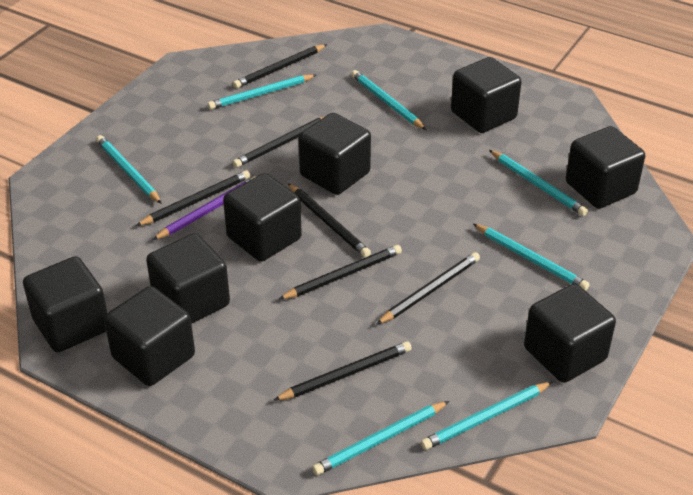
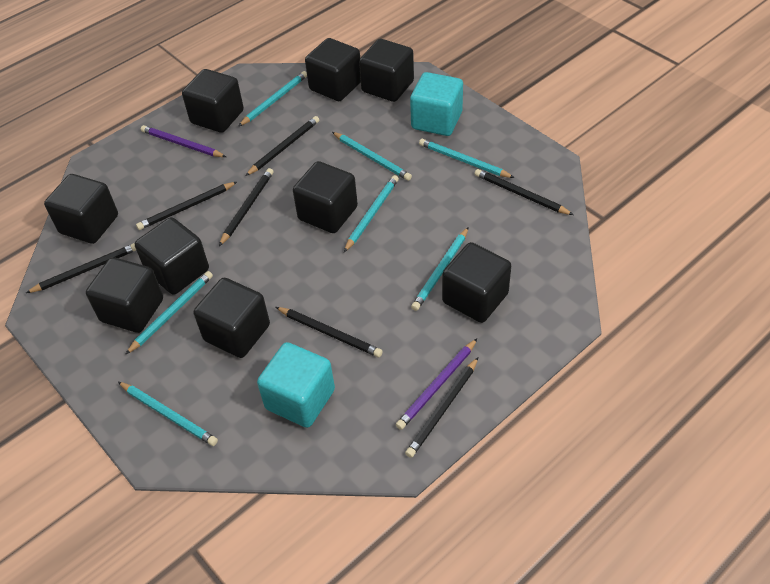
black cube: [23,256,107,352] [104,286,195,386] [146,233,230,324] [223,173,302,261] [299,113,371,195] [451,57,522,133] [524,284,616,383] [566,126,645,208] = 8 -> [44,174,118,244] [86,257,163,333] [135,217,209,295] [182,69,244,133] [194,278,270,358] [293,161,358,233] [305,38,361,101] [359,39,414,102] [442,242,511,323] = 9
purple pencil: [152,176,256,240] = 1 -> [141,125,226,157] [396,338,478,430] = 2
turquoise cube: none = 0 -> [257,342,335,428] [410,72,463,136] = 2

